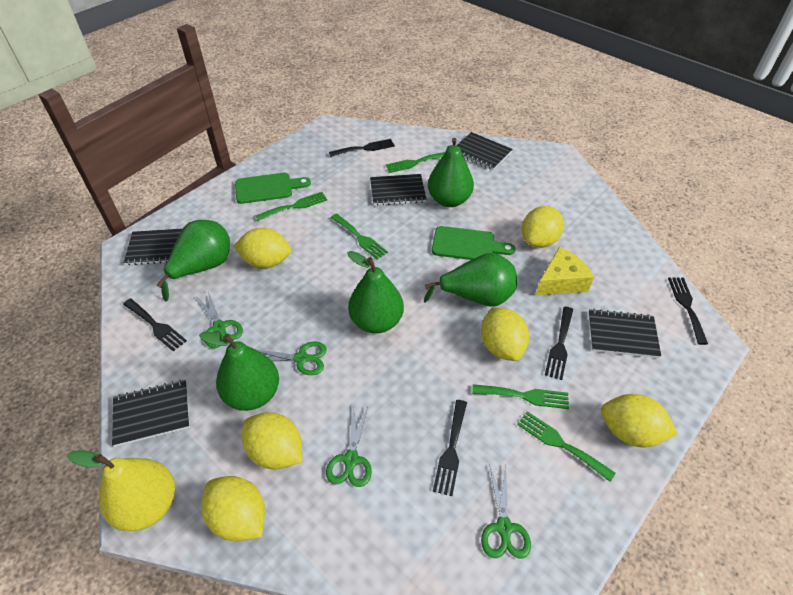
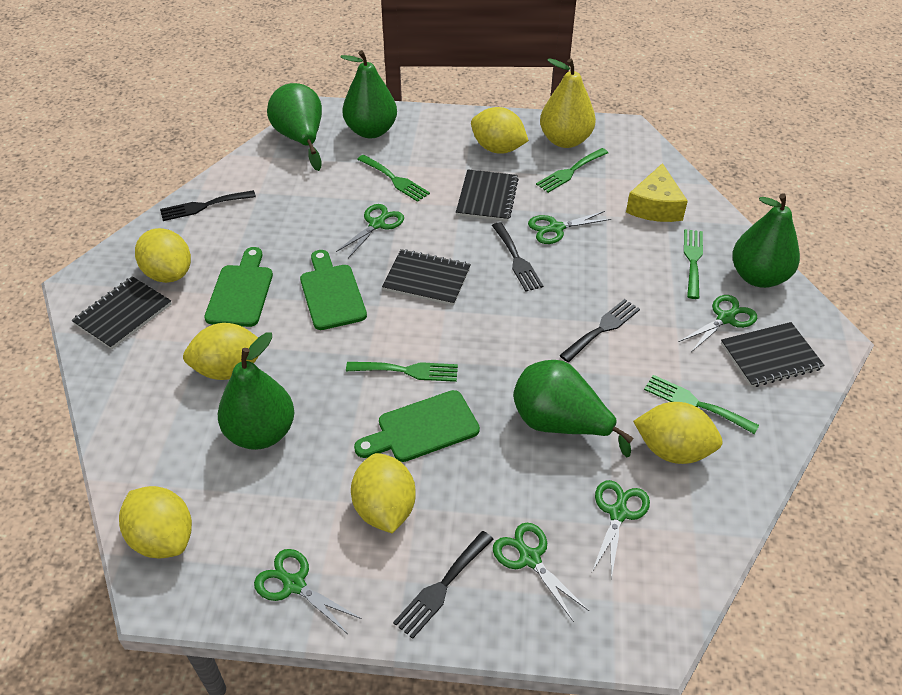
black fork: [123,298,187,351] [329,139,395,157] [433,400,467,496] [545,307,573,380] [668,277,708,345] = 5 -> [160,190,256,221] [393,531,493,639] [492,222,543,291] [559,299,640,362] = 4
black notebook: [112,380,190,447] [123,228,183,265] [370,174,426,206] [456,132,513,170] [588,309,661,358] = 5 -> [71,276,172,349] [382,249,471,306] [456,169,519,221] [721,322,825,387] = 4
green cutting board: [235,173,311,204] [432,226,516,260] = 2 -> [204,247,273,327] [300,250,367,330] [354,390,480,462] = 3
green scissors: [196,292,243,348] [257,341,327,375] [326,406,372,487] [481,465,531,559] = 4 -> [254,549,362,635] [336,204,404,258] [493,523,589,622] [528,211,611,244] [592,480,650,579] [679,295,757,352] = 6

